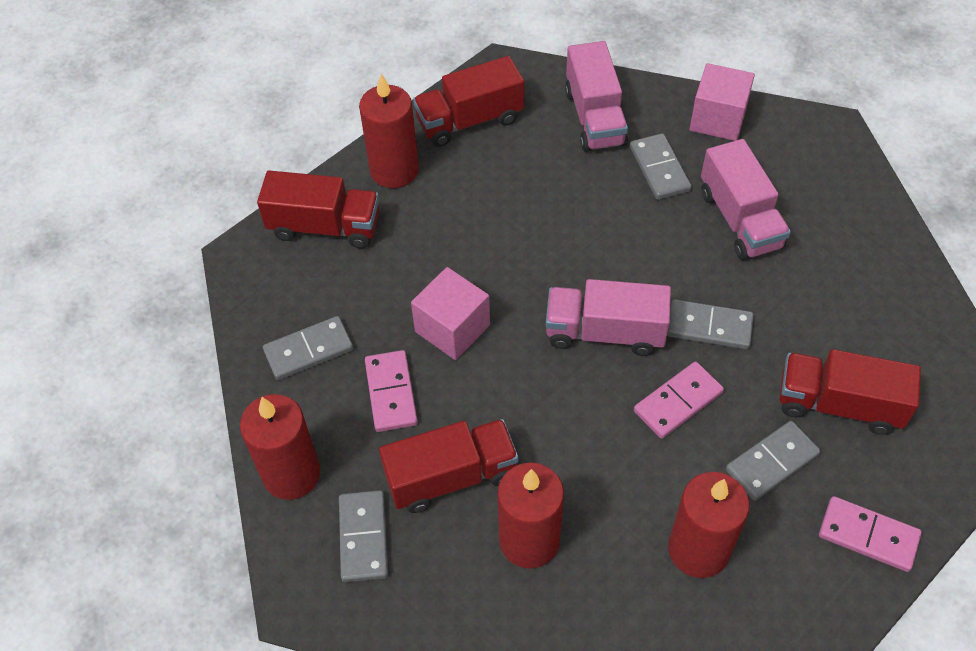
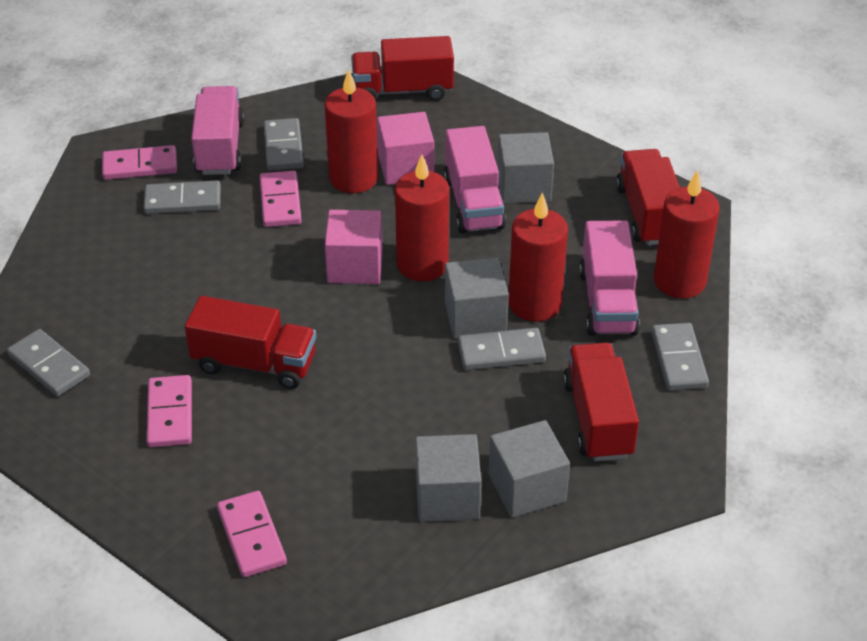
grey cube: none = 0 -> [415,434,481,522] [445,257,509,339] [489,420,570,518] [497,132,554,204] = 4
pink domino: [365,350,418,432] [634,361,724,439] [819,496,922,572] = 3 -> [102,145,177,180] [147,375,192,447] [217,491,287,577] [260,171,302,227] = 4

